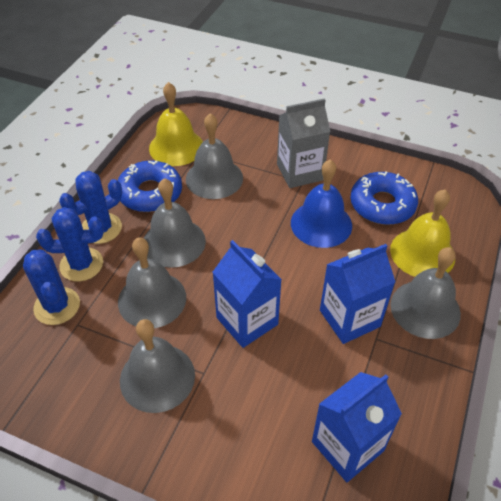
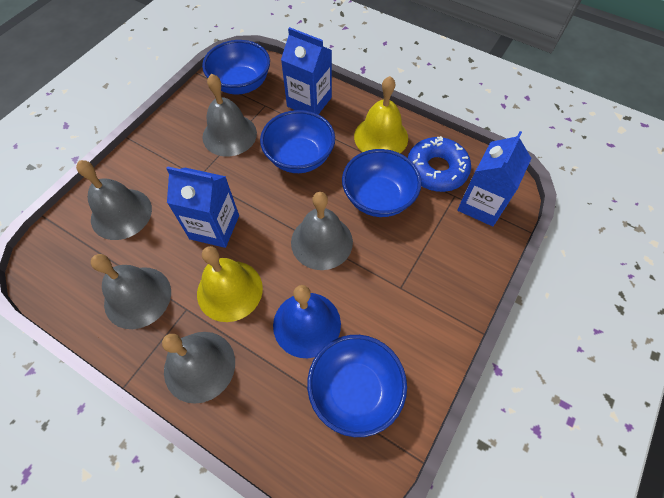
blue bowl: none = 0 -> [202,40,270,94] [260,110,335,173] [307,335,407,437] [342,149,421,217] = 4
blue cactus: [23,249,80,325] [36,207,104,282] [59,171,122,244] = 3 -> none = 0
blue donut: [118,160,182,212] [350,172,418,225] = 2 -> [408,136,471,192] = 1
grey carton: [277,98,330,188] = 1 -> none = 0

